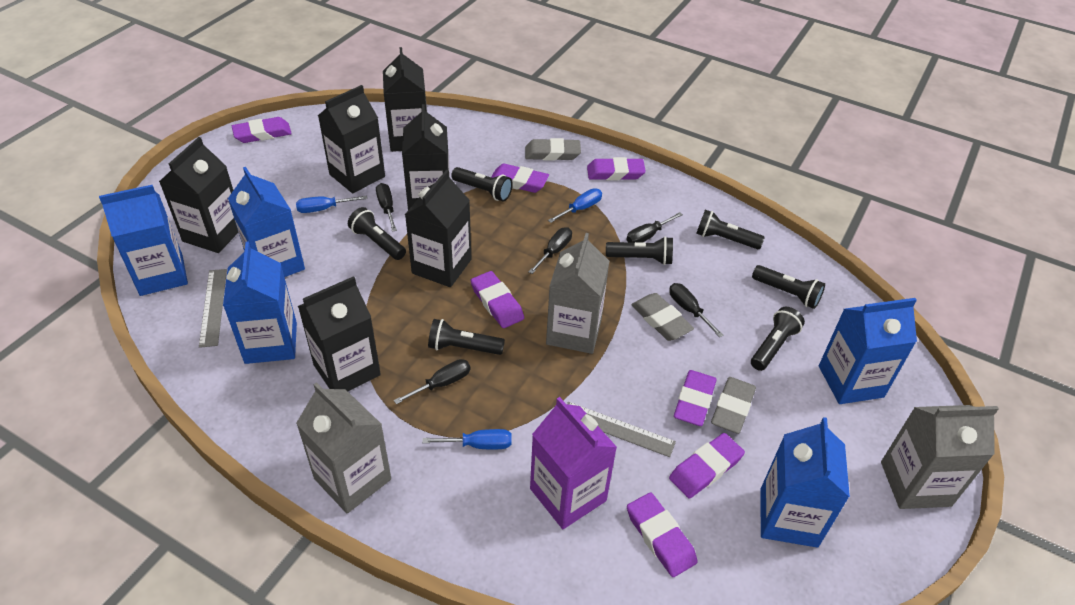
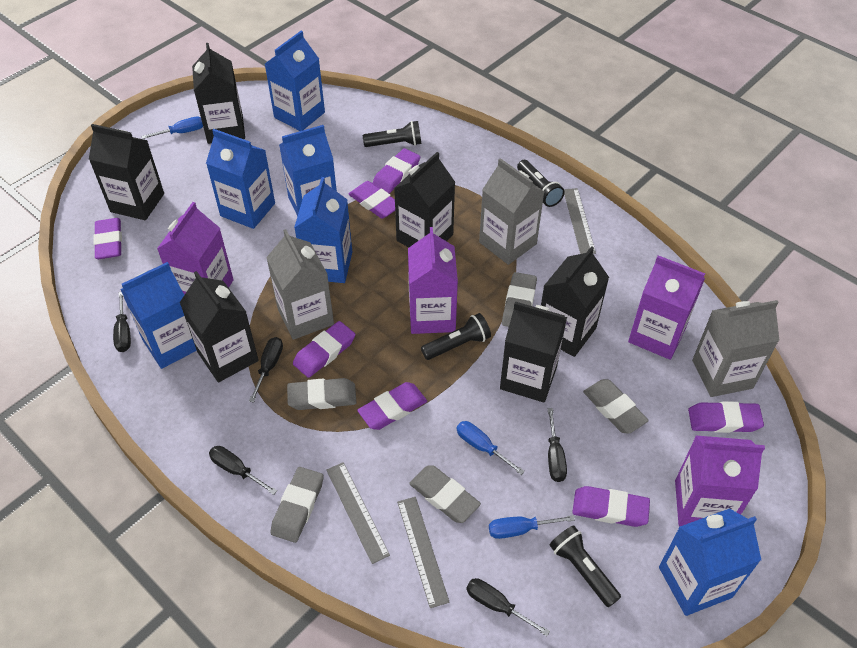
black flashlight: [348,207,406,260] [428,319,505,355] [451,167,513,201] [606,236,673,265] [696,210,765,249] [751,307,805,371] [752,265,825,309] = 7 -> [363,121,421,147] [421,313,491,360] [517,160,565,207] [550,525,621,607] = 4
blue carton: [99,185,188,296] [223,242,297,364] [228,167,305,277] [760,417,850,548] [819,298,917,404] = 5 -> [120,262,197,369] [206,129,275,229] [265,31,325,131] [279,125,337,216] [294,177,352,283] [659,508,761,616] = 6
grey eraser: [525,138,581,161] [631,293,694,341] [711,377,756,434] = 3 -> [270,467,324,543] [287,378,357,410] [409,466,481,523] [502,272,537,327] [583,379,649,434] = 5
grey ruler: [199,269,227,348] [567,402,676,457] = 2 -> [326,462,390,564] [397,497,450,608] [564,188,596,254] = 3
purple carton: [530,397,617,529] = 1 -> [157,202,234,295] [408,227,458,334] [628,255,705,360] [675,435,765,526] = 4

